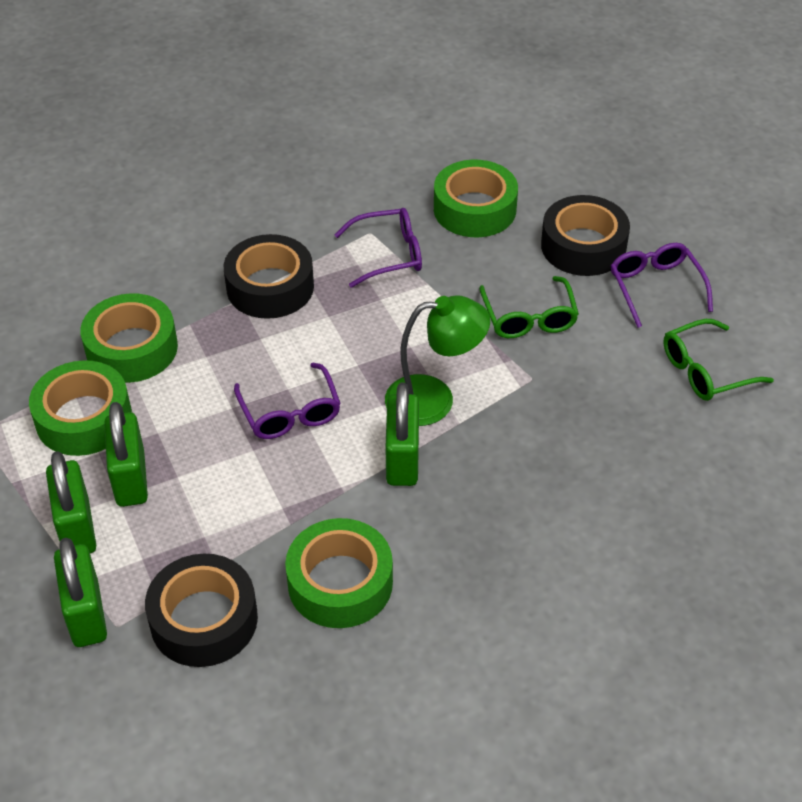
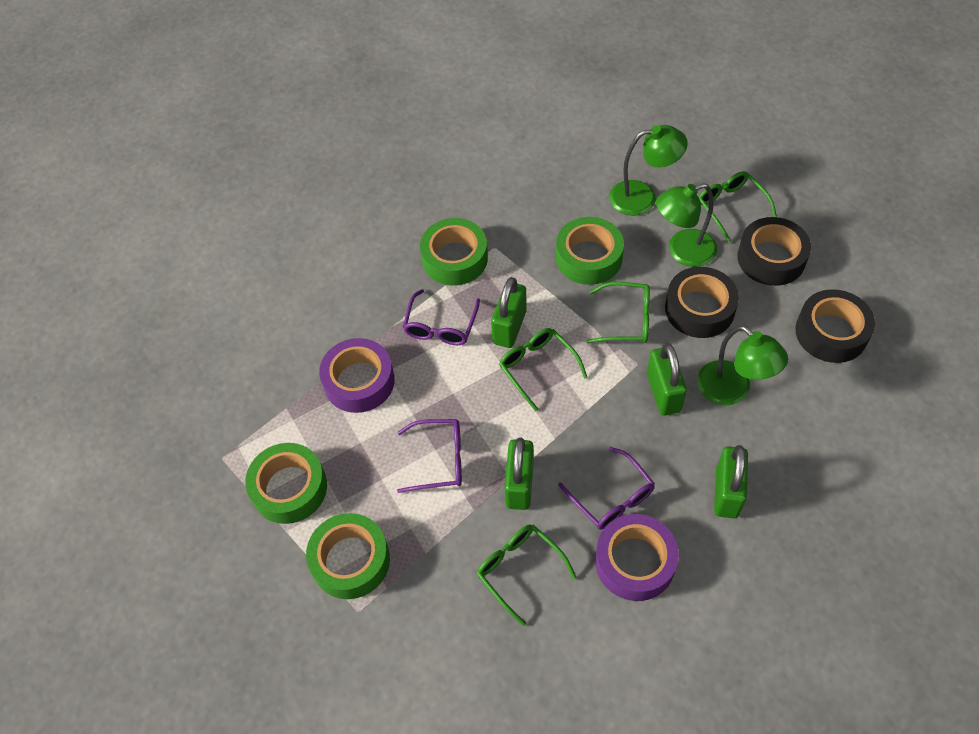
green glasses: [479,276,579,338] [663,319,774,401] = 2 -> [476,524,577,626] [499,328,588,412] [586,282,650,343] [699,171,777,243] = 4
green lamp: [385,295,490,426] = 1 -> [609,125,688,215] [656,183,717,267] [697,325,788,405] = 3
purple tape: none = 0 -> [319,338,395,413] [595,514,679,601] = 2

